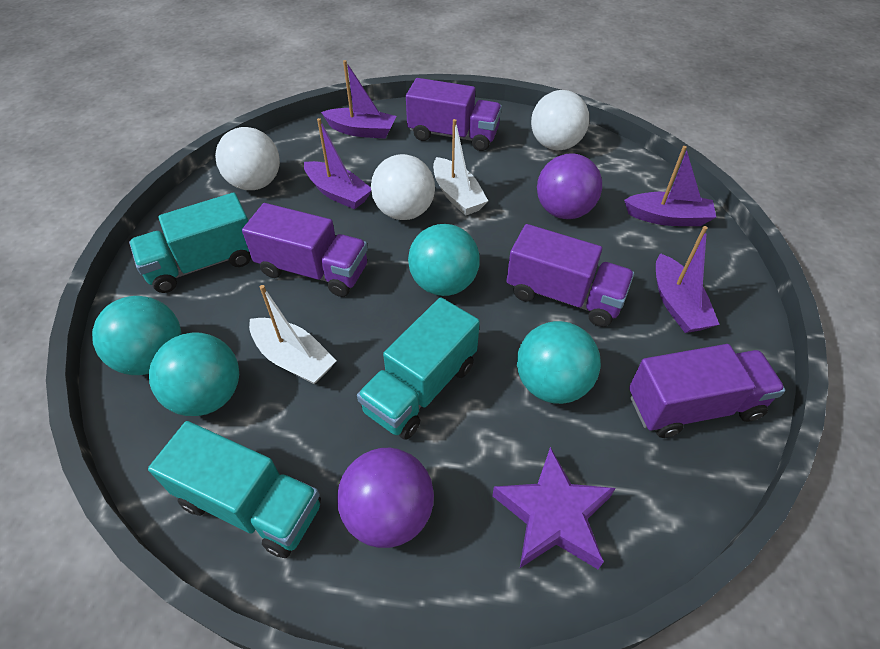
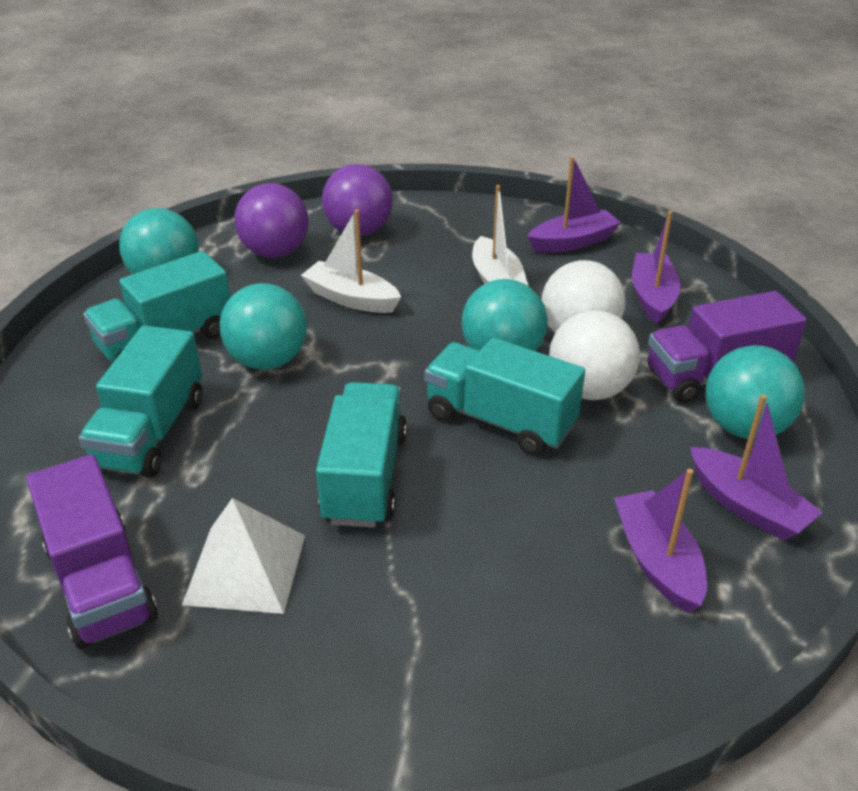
purple star: [492,447,616,569] = 1 -> none = 0
purple truck: [242,203,368,297] [406,78,502,151] [506,224,634,327] [629,344,785,438] = 4 -> [26,454,158,649] [648,291,807,403] = 2
turquoise truck: [129,193,251,293] [148,421,321,558] [357,297,480,440] = 3 -> [79,325,202,478] [83,251,230,362] [316,382,407,528] [425,338,585,455] = 4
white ball: [215,127,280,190] [371,154,435,220] [531,90,589,150] = 3 -> [542,260,626,333] [549,310,640,400] = 2
white pyramid: none = 0 -> [182,498,305,614] = 1

